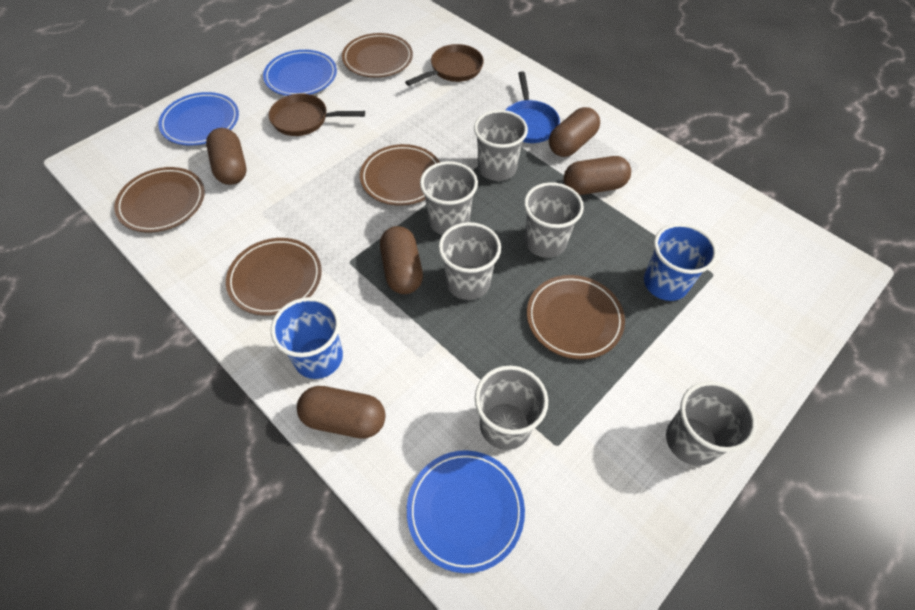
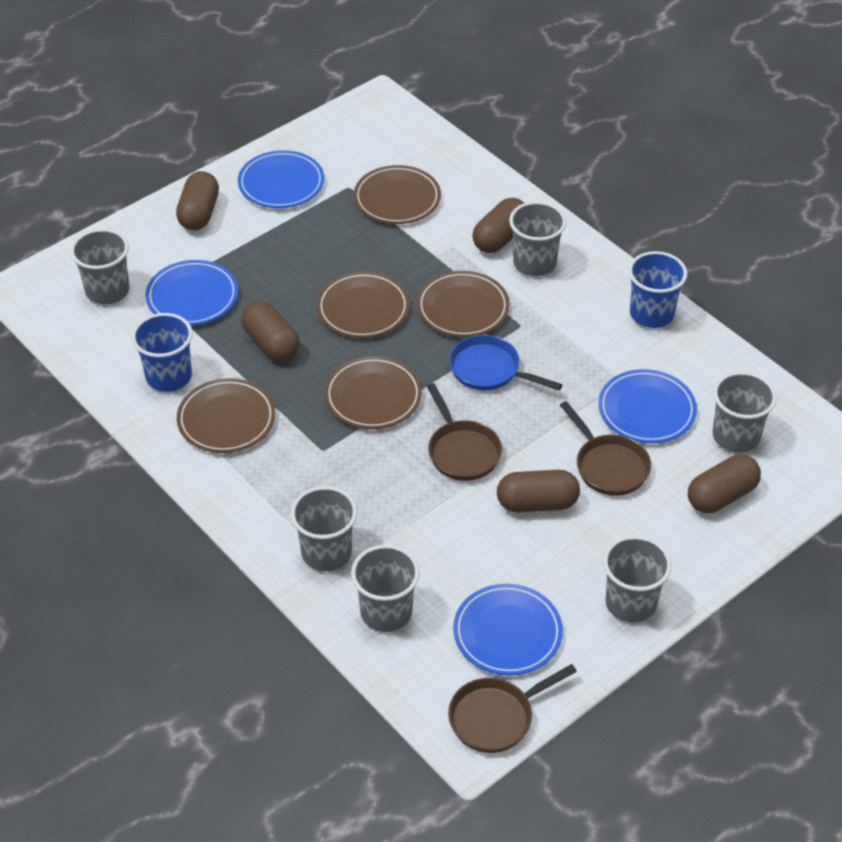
blue plate: [158,92,239,146] [263,50,337,96] [407,450,525,573] = 3 -> [145,260,238,326] [238,150,324,208] [453,584,563,676] [598,369,697,443] = 4
brown pan: [269,94,365,136] [405,44,484,86] = 2 -> [427,383,502,481] [448,664,577,753] [560,401,651,496] = 3

